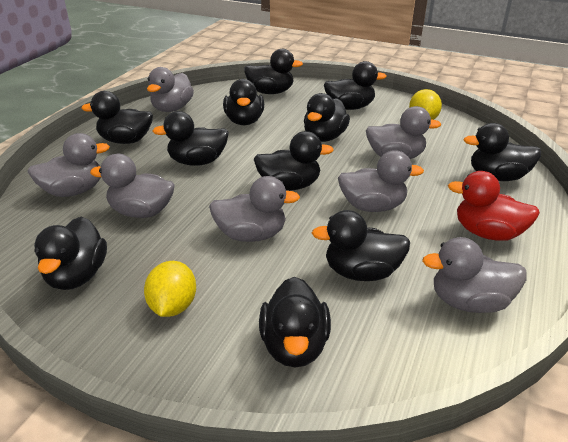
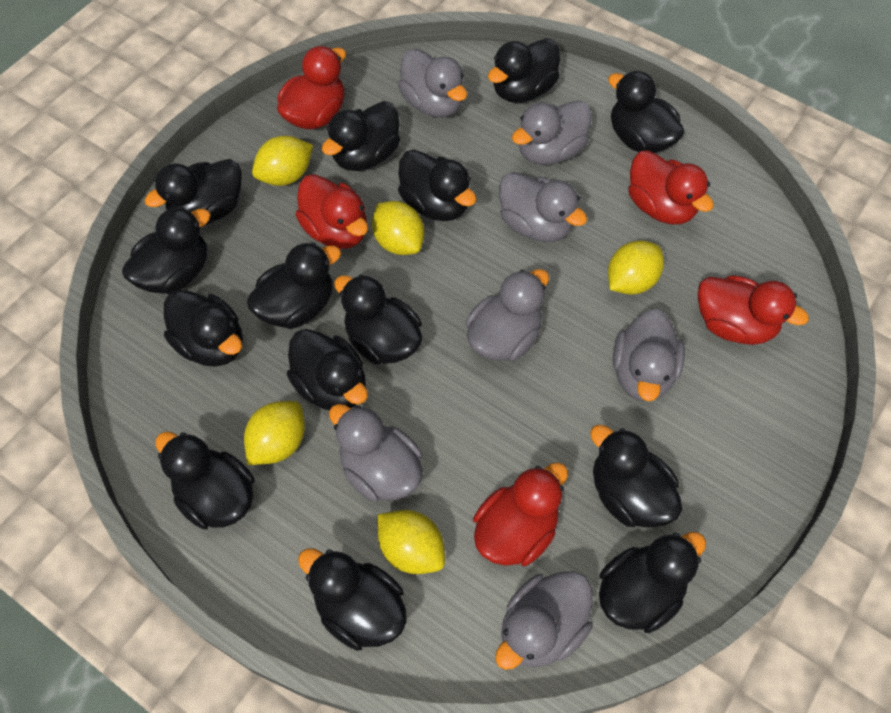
black duck: [34,217,107,290] [81,91,153,144] [153,111,229,166] [223,79,264,125] [244,49,303,94] [254,131,334,191] [259,277,331,368] [304,93,350,142] [312,210,410,281] [324,61,386,110] [464,123,541,181] = 11 -> [122,207,211,294] [145,159,242,224] [155,432,255,529] [164,290,243,367] [247,242,341,329] [287,329,368,410] [298,549,407,651] [322,101,400,171] [334,274,422,365] [398,150,476,221] [488,38,560,103] [590,425,682,528] [599,532,706,633] [608,71,684,153] = 14
red duck: [448,171,540,241] = 1 -> [277,46,346,129] [295,174,368,249] [473,462,568,566] [628,150,714,224] [698,275,809,345] = 5
yellow lemon: [144,261,196,317] [409,89,442,120] = 2 -> [244,401,305,465] [252,136,313,186] [372,201,424,255] [377,510,445,574] [608,240,664,295] = 5

